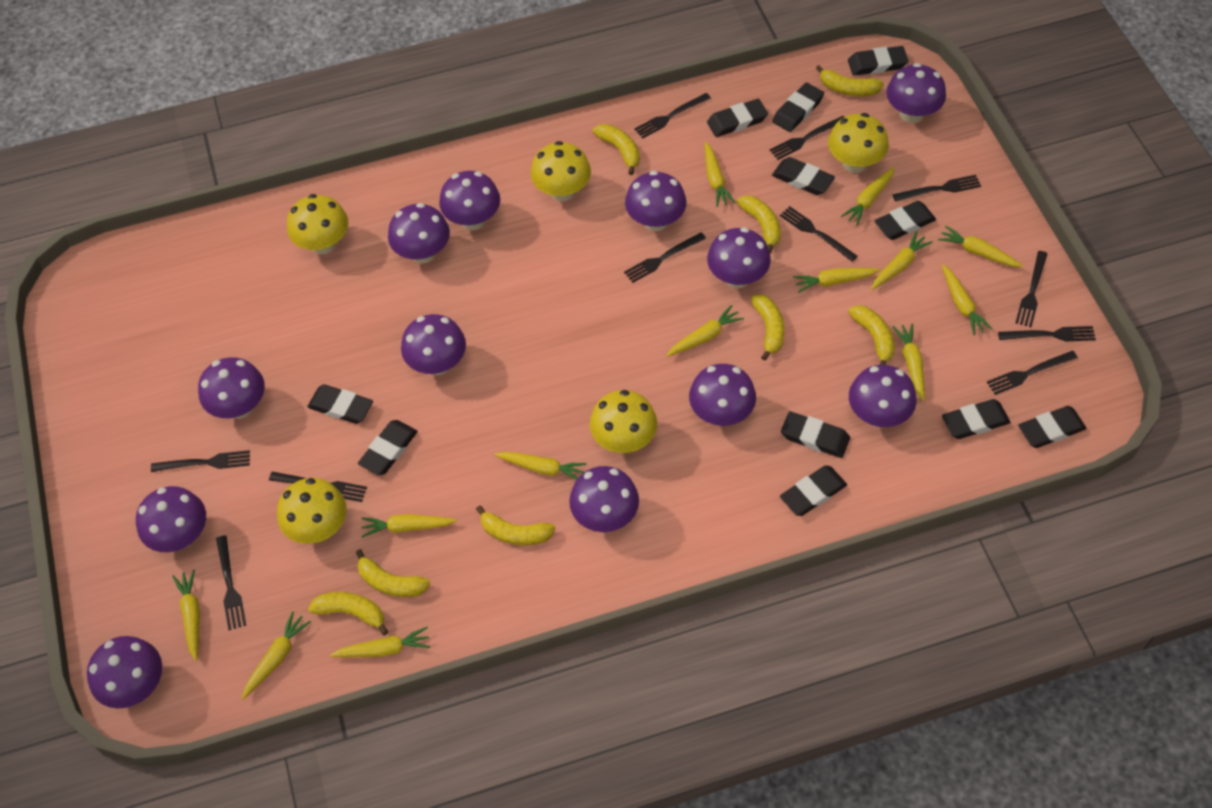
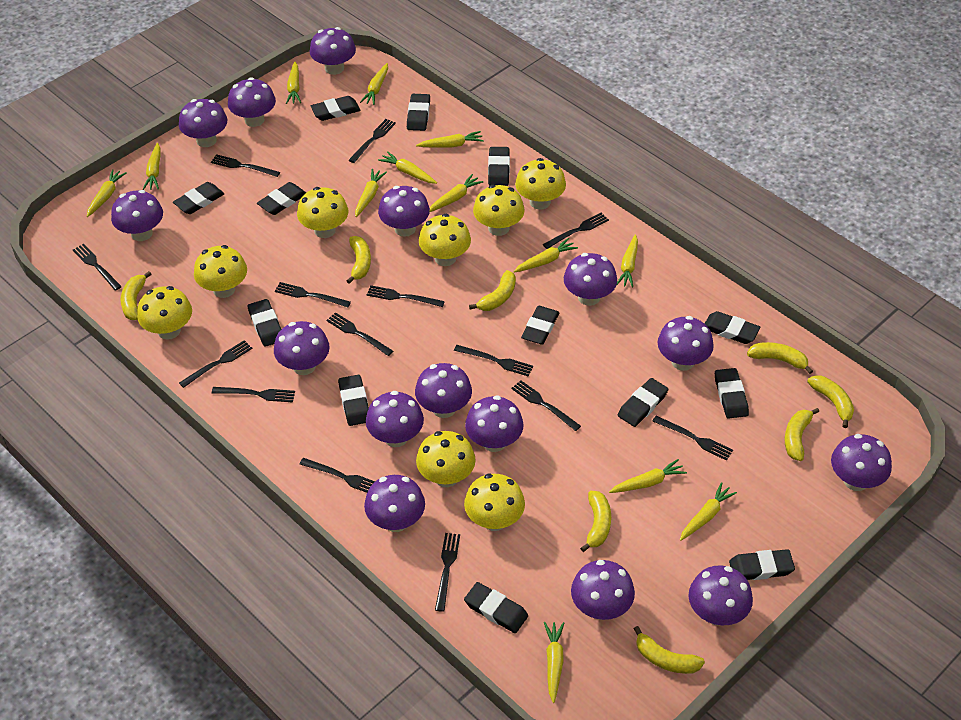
black eraser: [307,384,373,424] [358,420,418,475] [707,99,768,137] [772,82,824,132] [772,157,835,195] [780,465,847,516] [781,411,850,458] [848,46,909,76] [875,201,936,240] [942,399,1011,439] [1018,406,1087,448] = 11 -> [173,182,224,214] [248,299,281,347] [257,182,306,215] [311,96,360,121] [338,375,369,426] [407,94,430,131] [464,582,528,633] [488,147,510,186] [521,306,559,345] [618,378,668,427] [705,311,760,344] [715,368,749,419] [729,549,795,580] = 13
black fork: [151,450,250,472] [216,535,246,630] [269,472,367,502] [624,232,706,283] [634,93,711,139] [769,116,844,160] [780,206,858,262] [892,175,981,201] [987,350,1078,395] [998,326,1096,341] [1015,251,1048,327] = 11 -> [73,244,122,291] [179,340,252,388] [211,154,280,177] [212,387,295,403] [275,282,351,307] [300,458,375,493] [326,312,393,356] [349,119,396,163] [367,285,445,307] [435,533,460,612] [454,345,533,376] [511,380,581,431] [543,213,609,249] [652,416,733,461] = 14
purple mushroom: [87,636,162,708] [136,486,206,552] [198,357,265,419] [388,203,450,264] [401,314,466,375] [439,171,500,230] [569,466,639,532] [625,171,687,232] [689,364,756,426] [707,227,771,288] [849,365,917,427] [886,63,946,123] = 12 -> [111,190,163,241] [179,99,227,147] [228,77,276,127] [274,321,330,375] [309,27,356,75] [364,475,425,532] [366,391,424,447] [378,186,430,237] [415,363,472,418] [465,395,524,452] [564,253,617,306] [571,560,635,620] [657,316,714,371] [689,565,753,625] [831,434,892,491] = 15
yellow mushroom: [277,478,347,544] [287,194,348,254] [531,141,591,201] [590,390,657,453] [828,113,889,173] = 5 -> [137,286,192,340] [194,245,247,298] [297,187,348,238] [416,431,476,487] [419,214,471,266] [464,474,525,531] [473,185,525,236] [515,158,566,210] = 8

